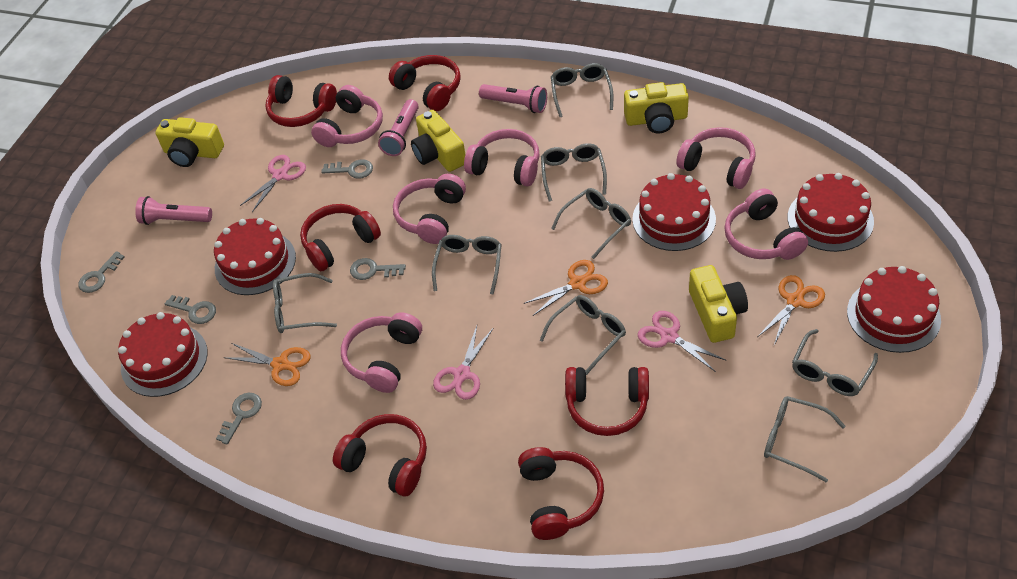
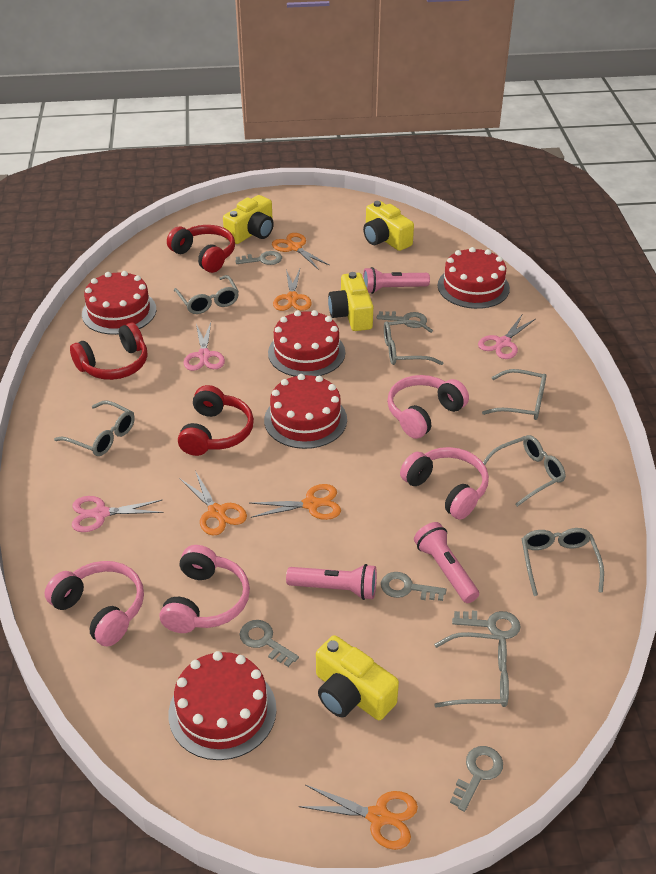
grey glasses: [273,273,337,333] [432,235,502,295] [540,295,626,375] [541,143,607,202] [551,63,613,117] [551,188,631,259] [764,396,845,482] [792,329,878,396] = 8 -> [54,401,135,456] [174,275,239,314] [384,320,444,365] [434,632,509,708] [482,369,546,420] [483,435,566,507] [522,528,604,596] = 7
grey key: [78,251,125,293] [165,295,216,324] [216,393,262,445] [321,159,373,179] [350,258,406,280] = 5 -> [235,251,282,265] [239,620,299,667] [377,311,427,328] [381,572,446,601] [450,746,503,812] [452,611,521,639] = 6
orange scissors: [223,343,311,386] [523,260,608,316] [757,275,825,345] = 3 -> [179,471,247,536] [250,484,341,520] [272,233,330,270] [273,269,312,311] [299,785,418,850] = 5
pink headphones: [311,85,383,147] [341,312,422,393] [393,174,466,244] [464,129,539,186] [676,127,755,189] [724,189,808,260] = 6 -> [45,561,144,647] [160,545,250,633] [387,375,469,439] [400,447,489,519] = 4
red headphones: [265,75,337,127] [300,204,381,271] [333,414,427,496] [389,55,461,111] [518,447,604,540] [565,367,649,436] = 6 -> [70,323,147,380] [167,225,235,273] [178,385,254,456] = 3

